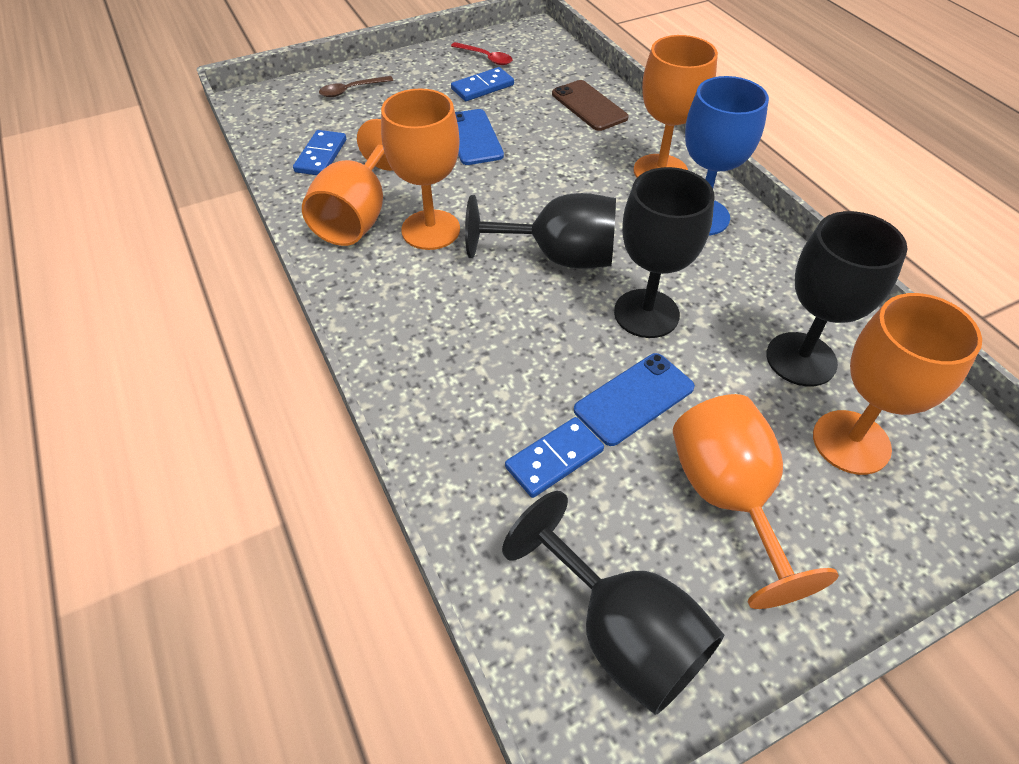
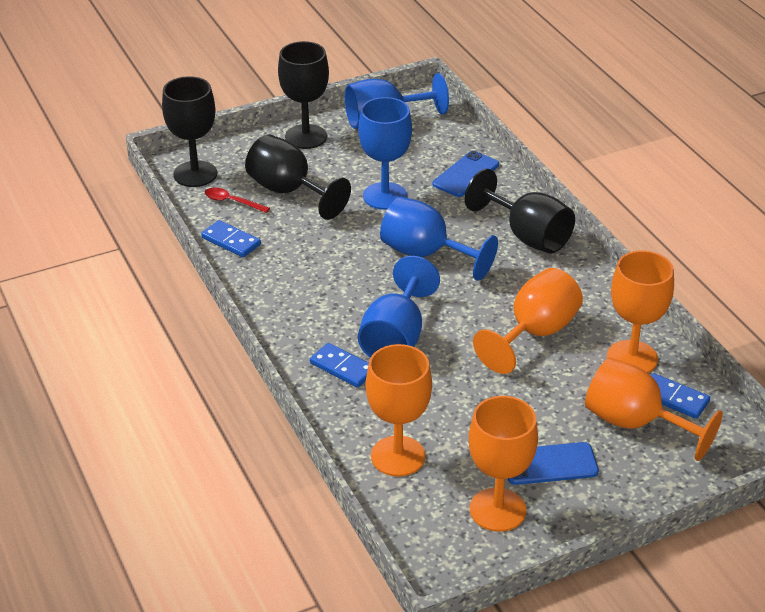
blue goblet: [685,76,769,235] = 1 -> [345,73,449,129] [358,97,412,210] [358,256,440,358] [380,197,498,281] = 4
brown phone: [552,80,629,131] = 1 -> none = 0
brown spoon: [319,76,393,97] = 1 -> none = 0

